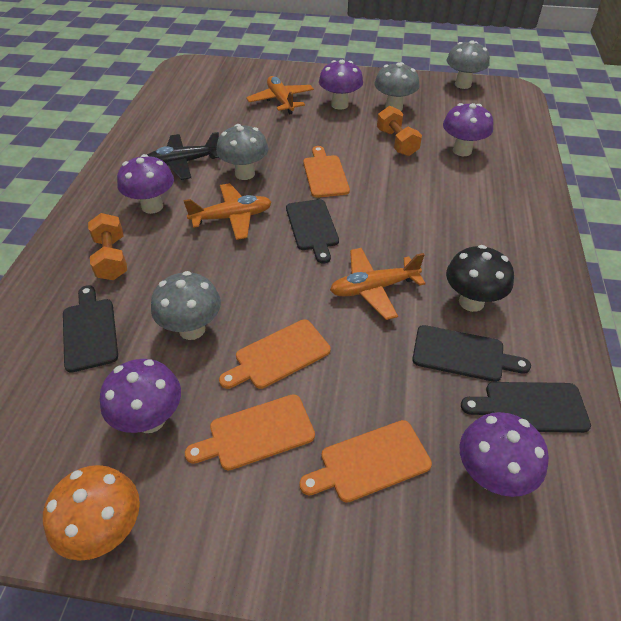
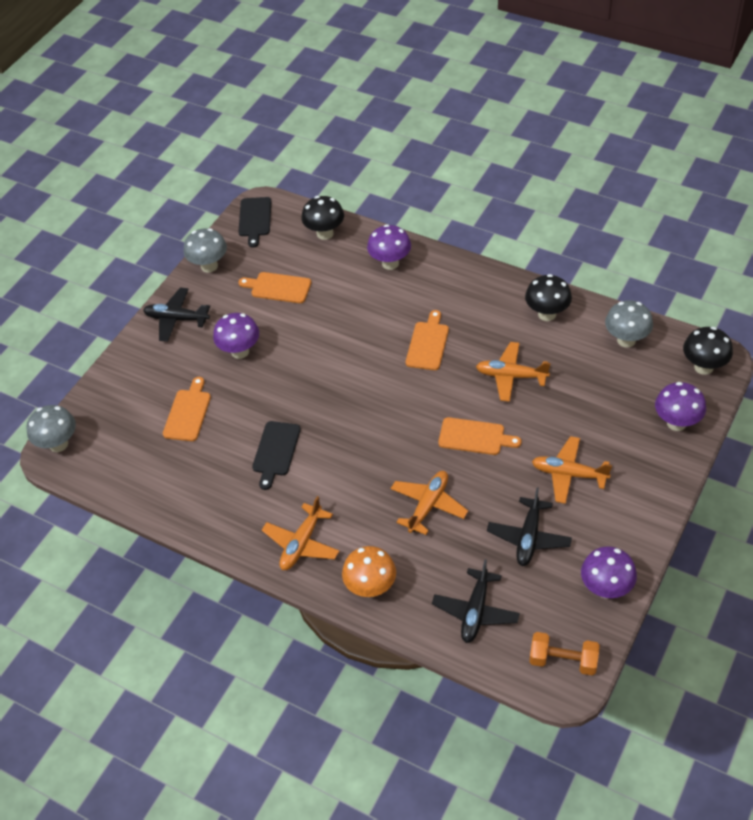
black cutting board: [63,285,118,373] [286,199,339,263] [412,325,531,382] [461,382,591,433] = 4 -> [238,197,272,248] [252,421,301,490] = 2
black mushroom: [446,245,514,312] = 1 -> [301,196,344,240] [525,274,572,321] [683,327,733,375] = 3
black plane: [147,132,219,180] = 1 -> [143,288,210,342] [432,559,520,643] [487,488,572,566] = 3
grey mushroom: [151,271,221,340] [216,124,269,180] [374,62,419,111] [447,40,490,89] = 4 -> [26,405,76,452] [184,228,227,273] [605,300,653,348] = 3
orange dumbbell: [88,213,127,280] [377,106,422,156] = 2 -> [529,632,600,676] = 1
orange plane: [183,183,272,240] [246,76,314,115] [330,248,426,320] = 3 -> [262,496,339,570] [391,471,468,535] [476,342,551,402] [532,436,612,504] = 4
purple mushroom: [100,359,181,433] [117,154,174,214] [319,60,363,110] [443,103,493,156] [460,412,549,497] = 5 -> [213,313,259,359] [367,224,411,270] [581,546,637,598] [655,382,706,431] = 4

